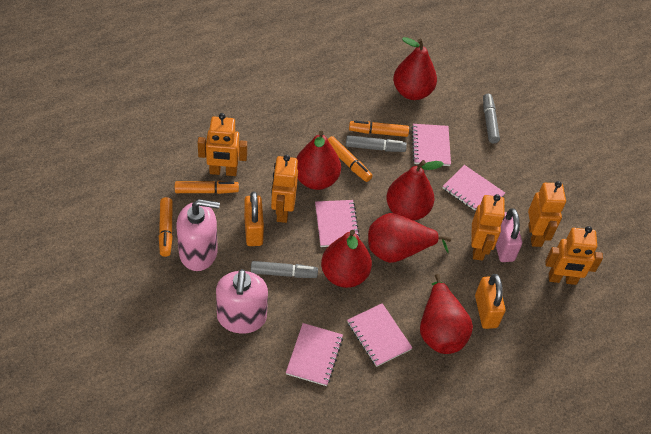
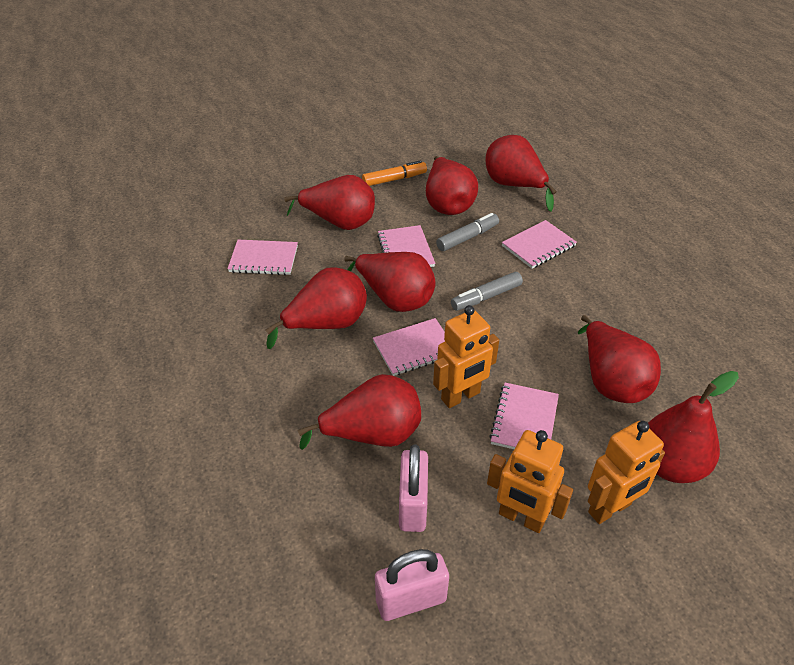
grey marker: [251,261,318,278] [346,135,407,152] [483,94,500,144] = 3 -> [436,213,499,251] [451,272,523,311] = 2
orange marker: [159,197,173,257] [175,181,239,194] [328,136,373,182] [349,120,409,137] = 4 -> [362,160,427,186] = 1
orange padlock: [244,191,264,246] [475,274,506,329] = 2 -> none = 0
orange robot: [198,113,247,176] [271,155,298,223] [471,194,505,261] [528,181,566,247] [545,226,603,285] = 5 -> [433,305,499,408] [487,430,573,533] [588,421,665,524] = 3
pink padlock: [496,208,522,262] = 1 -> [375,549,449,621] [399,444,428,532] = 2
pink soap dispenser: [176,199,220,271] [216,269,268,334] = 2 -> none = 0
red pear: [296,131,341,190] [321,230,372,288] [368,213,451,263] [386,160,444,221] [393,37,437,100] [420,274,473,354] = 6 -> [266,267,367,349] [284,175,375,230] [298,374,421,450] [344,252,436,312] [426,156,478,215] [485,135,557,212] [578,315,661,403] [648,371,739,483] = 8

